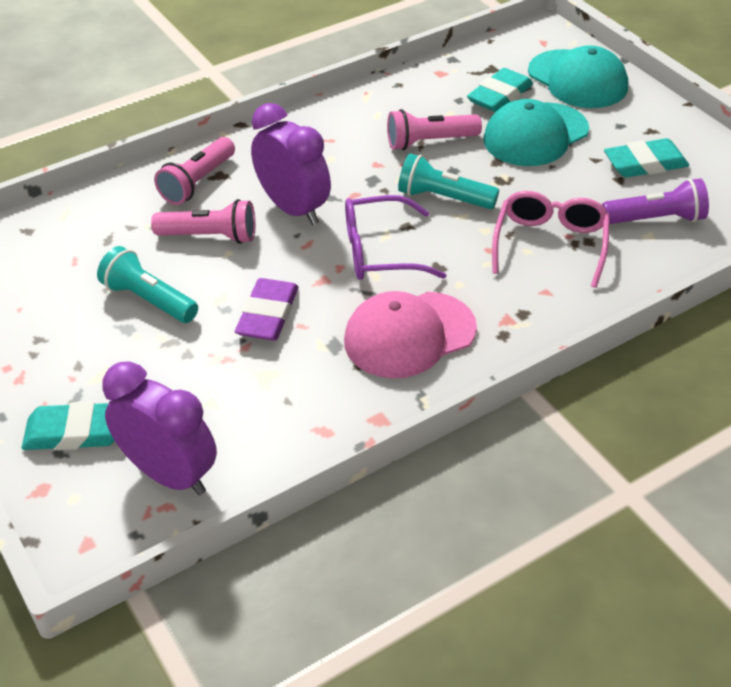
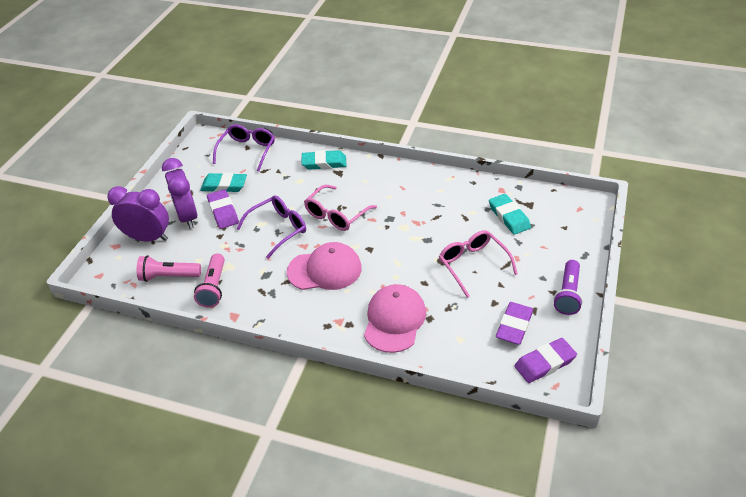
pink cap: [344,291,477,378] = 1 -> [287,242,362,290] [364,284,426,353] = 2
pink flashlight: [151,199,255,244] [154,137,235,205] [387,109,482,150] = 3 -> [137,255,201,282] [194,253,225,307] = 2
pink glasses: [492,191,610,288] = 1 -> [304,185,377,231] [439,230,518,298] = 2
purple eraser: [235,278,299,341] = 1 -> [207,189,239,229] [496,302,534,345] [514,338,577,383] = 3
purple glasses: [345,195,447,280] = 1 -> [213,124,275,172] [236,195,306,259] = 2
turquoise cap: [483,99,589,166] [528,45,628,108] = 2 -> none = 0
turquoise flashlight: [97,246,198,323] [398,153,499,209] = 2 -> none = 0

